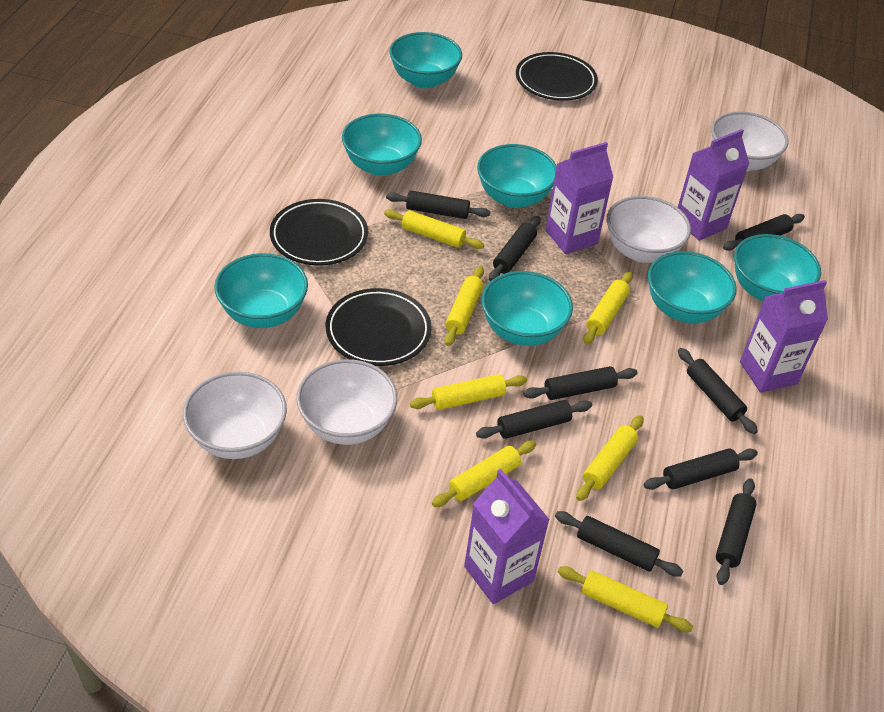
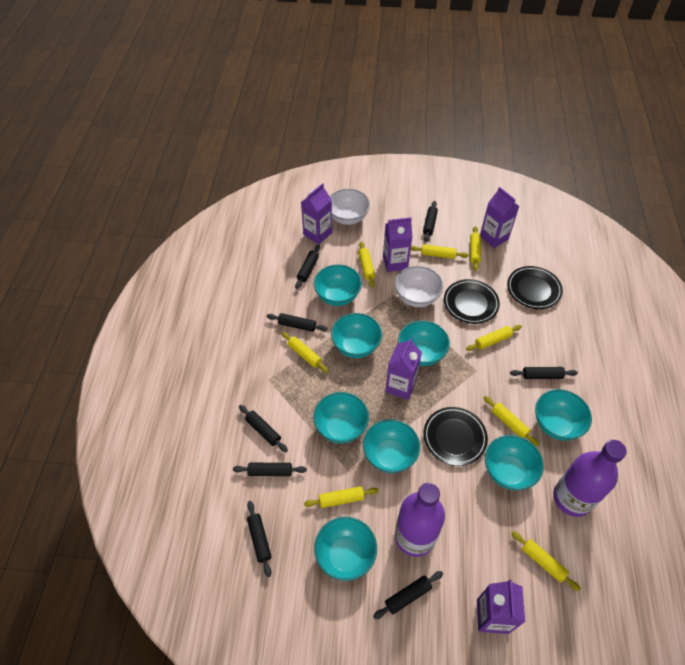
black rolling pin: [386,191,490,219] [476,400,592,439] [489,216,541,281] [523,366,638,400] [555,511,683,577] [644,449,758,490] [678,348,758,434] [716,478,756,585] [723,214,805,251] = 9 -> [233,463,307,476] [239,405,288,452] [247,501,272,577] [267,313,328,332] [295,245,320,289] [373,571,443,619] [423,201,438,242] [510,367,578,379] = 8
purple bottle: none = 0 -> [395,483,445,557] [553,440,627,517] = 2
purple carton: [464,469,550,604] [546,142,613,254] [678,129,750,241] [740,280,828,393] = 4 -> [301,183,332,244] [383,217,413,272] [385,337,422,400] [477,580,525,634] [480,187,520,248] = 5
turquoise bowl: [214,253,308,328] [342,113,422,176] [389,32,462,89] [477,144,557,208] [482,271,573,346] [648,251,737,323] [734,234,821,301] = 7 -> [313,392,369,444] [314,265,362,306] [314,517,377,581] [331,313,382,358] [363,419,420,473] [398,320,450,366] [485,435,544,490] [535,389,592,441] = 8
white bowl: [183,372,287,459] [296,359,397,445] [607,196,691,263] [711,111,788,172] = 4 -> [330,189,370,225] [395,266,443,307] = 2
yellow rolling pin: [384,209,484,249] [410,374,527,410] [432,441,536,507] [444,266,484,346] [558,566,693,632] [576,415,644,501] [583,272,632,344] = 7 -> [282,332,328,373] [304,486,379,508] [358,241,375,288] [411,244,468,259] [466,325,522,351] [470,226,481,271] [484,396,539,446] [511,531,581,591] = 8

